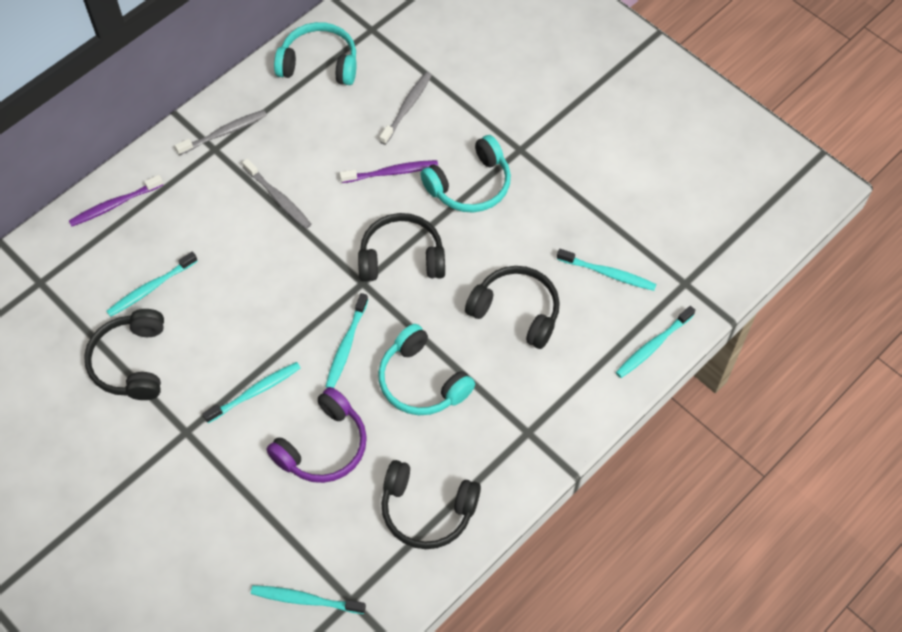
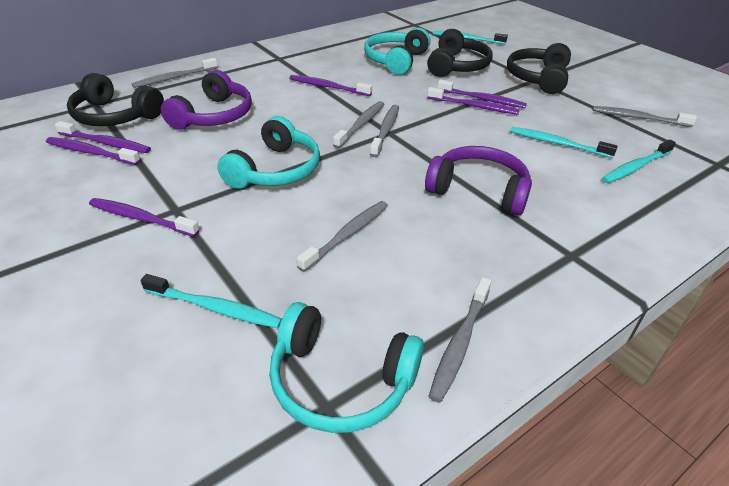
black headphones: [84,309,164,400] [358,213,445,282] [381,460,481,549] [465,266,560,349] = 4 -> [67,73,164,126] [427,29,493,77] [507,43,571,94] = 3
grey toothbrush: [175,110,267,155] [242,159,311,229] [380,72,432,145] = 3 -> [131,58,218,88] [297,201,388,272] [333,101,385,149] [370,105,399,157] [428,277,491,403] [593,106,697,127] = 6
purple headphones: [266,387,367,483] = 1 -> [161,70,252,130] [425,146,532,216] = 2
purple toothbrush: [69,175,163,226] [340,160,438,183] = 2 -> [46,137,140,165] [55,121,151,153] [89,198,200,237] [289,75,372,96] [427,87,519,115] [437,79,527,108] = 6
turquoise toothbrush: [106,252,198,317] [203,362,301,423] [251,585,366,614] [325,293,368,388] [557,249,656,291] [616,306,695,378] = 6 -> [141,274,282,328] [433,31,508,44] [510,127,618,158] [601,140,676,183] = 4

